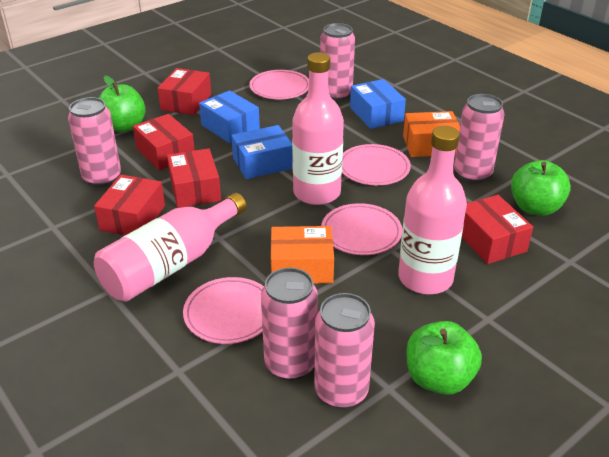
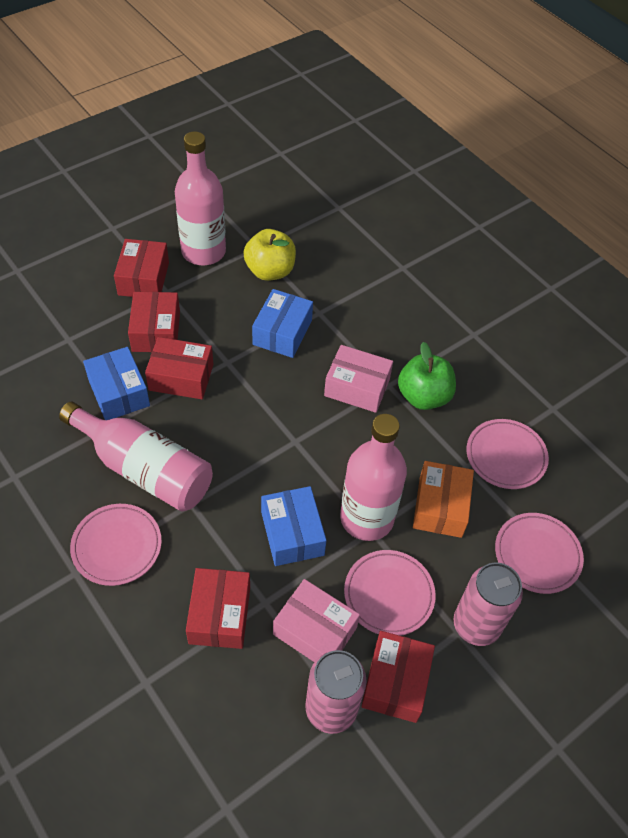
green apple: [99,75,145,132] [407,321,482,395] [511,160,571,216] = 3 -> [398,342,456,410] = 1
orange box: [271,226,334,284] [403,111,460,157] = 2 -> [413,461,474,538] = 1
pink box: none = 0 -> [273,579,360,662] [324,345,393,413] = 2
pink can: [68,97,121,187] [261,268,318,380] [314,293,375,409] [320,23,355,101] [454,94,505,183] = 5 -> [305,650,366,734] [453,563,523,646] = 2
yellow apple: none = 0 -> [243,229,296,281] = 1

